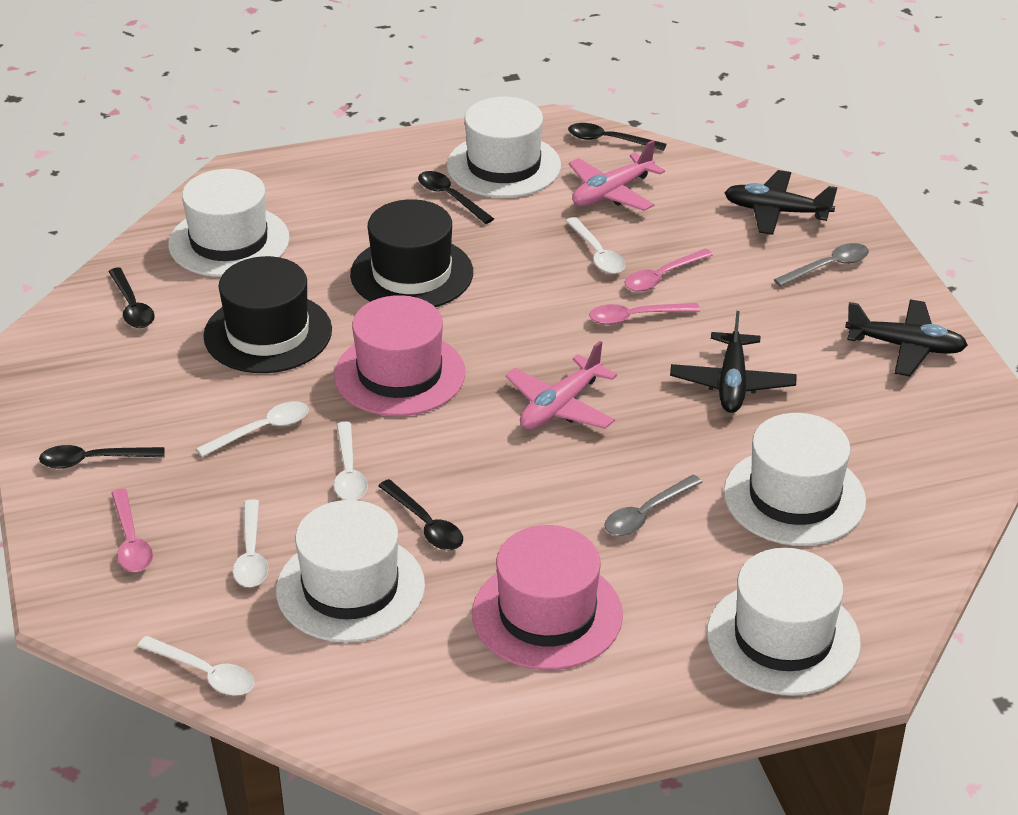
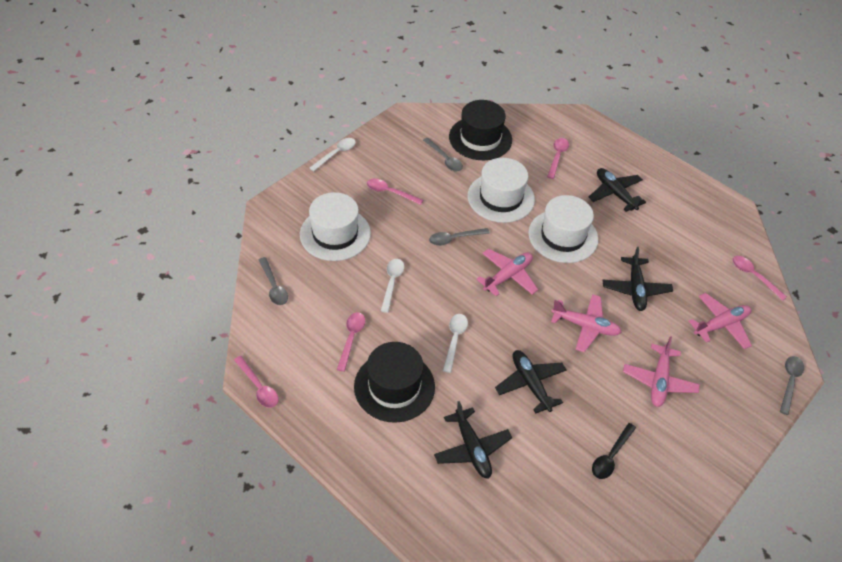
black plane: [670,311,797,413] [724,170,838,235] [845,300,968,377] = 3 -> [434,401,512,479] [495,350,567,413] [589,168,646,212] [603,247,673,311] = 4
black spoon: [39,445,164,469] [108,267,155,328] [378,479,463,550] [418,171,494,224] [568,123,666,151] = 5 -> [592,423,636,479] = 1
grey spoon: [605,475,703,536] [774,243,869,287] = 2 -> [259,257,288,305] [423,138,463,171] [429,228,490,246] [780,356,804,415] = 4
pink hat: [334,295,465,416] [472,525,623,670] = 2 -> none = 0
pink plane: [505,341,617,429] [569,140,665,211] = 2 -> [476,249,538,296] [551,294,621,352] [623,336,700,407] [689,293,752,349] = 4
pink spoon: [111,488,153,572] [589,303,700,325] [625,248,713,292] = 3 -> [234,356,279,408] [337,312,365,372] [367,179,423,205] [547,138,569,179] [733,256,787,301] = 5
white hat: [168,169,290,277] [276,500,425,643] [447,97,561,198] [707,548,861,696] [724,413,866,546] = 5 -> [300,192,371,261] [468,158,535,223] [528,195,598,263] = 3
white spoon: [137,636,254,696] [196,401,309,457] [233,499,268,587] [334,422,368,500] [566,217,625,274] = 5 -> [310,138,356,171] [381,259,404,313] [443,314,468,373] = 3

